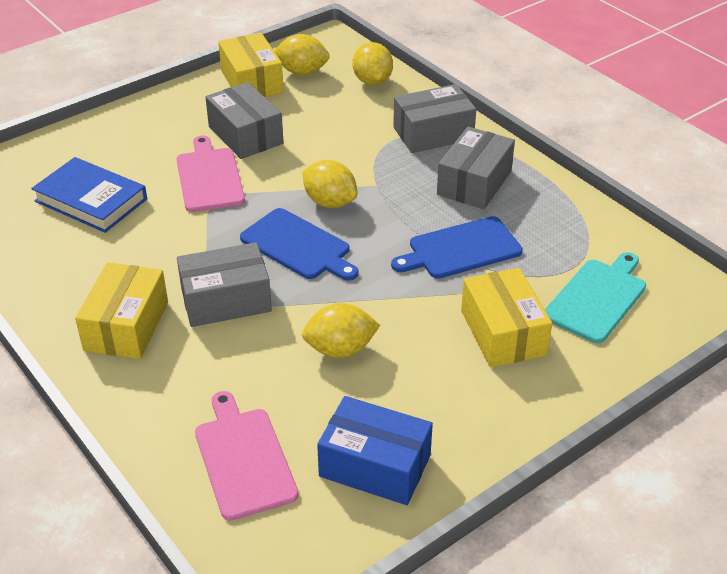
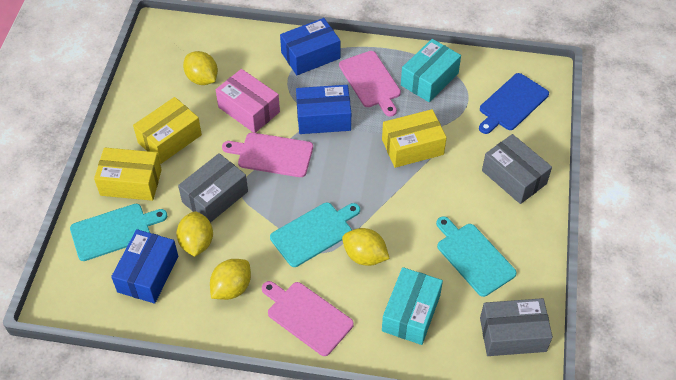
blue book: [31,157,147,233] = 1 -> none = 0
blue box: [317,396,433,505] = 1 -> [111,229,178,304] [280,18,340,75] [296,85,351,134] = 3
blue cutting board: [240,208,358,281] [391,216,523,279] = 2 -> [479,73,549,134] = 1
grey box: [177,242,272,327] [205,82,284,159] [393,84,476,153] [437,127,515,209] = 4 -> [178,153,248,223] [480,298,553,356] [482,134,552,204] = 3
pink box: none = 0 -> [216,69,280,133] = 1
pink cutting board: [177,136,245,212] [195,391,299,521] = 2 -> [222,133,313,177] [262,281,354,356] [339,51,401,117] = 3
turquoise box: none = 0 -> [382,267,443,345] [401,39,461,102] = 2
turquoise cutting board: [545,252,646,343] = 1 -> [70,204,168,261] [270,203,360,267] [436,216,517,297] = 3

